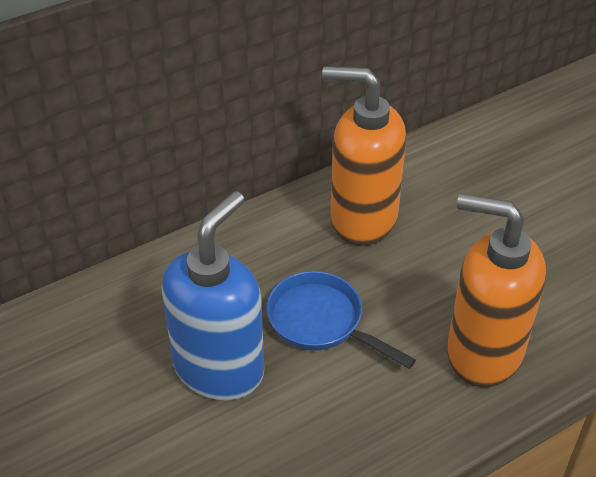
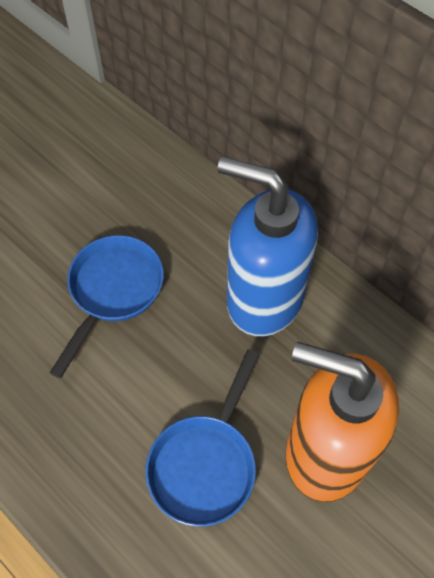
blue pan: [266,271,416,369] = 1 -> [50,235,164,378] [145,349,260,527] = 2
orange soap dispenser: [322,66,406,246] [447,194,546,387] = 2 -> [285,342,399,502] = 1

